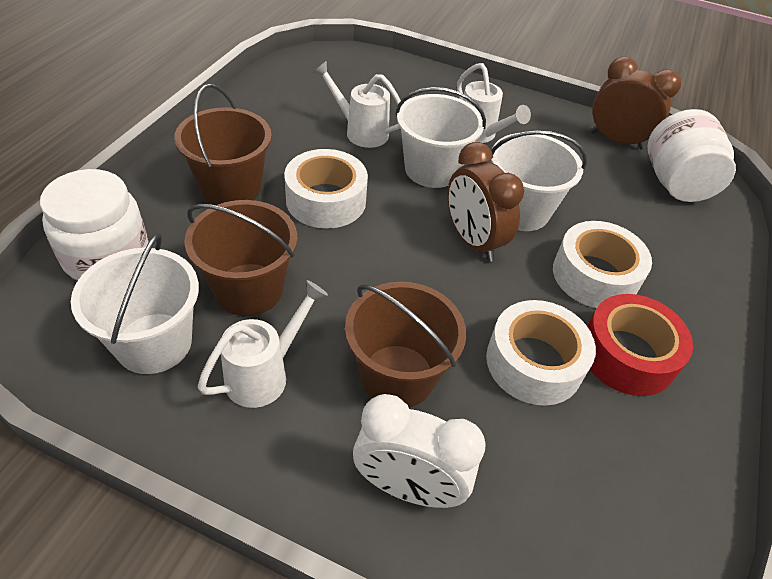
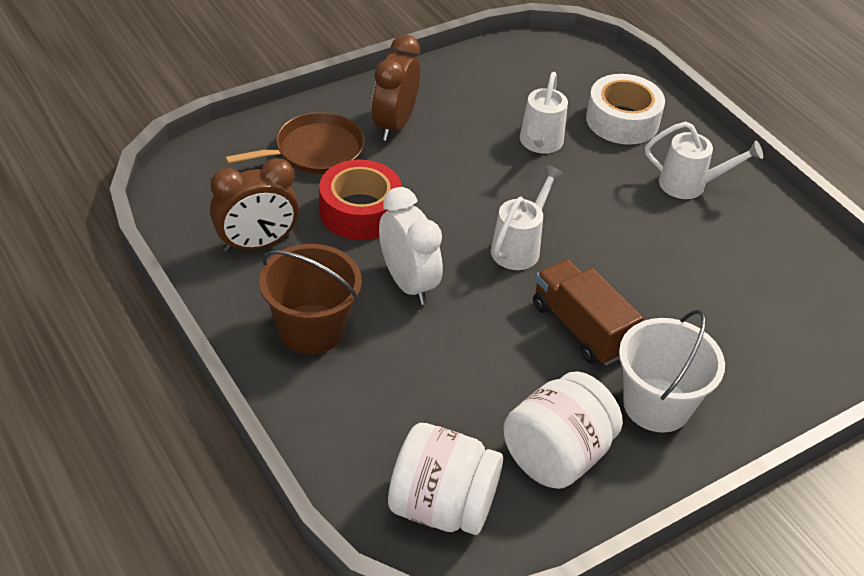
brown bucket: [174,83,272,205] [184,200,298,316] [345,282,466,408] = 3 -> [259,244,362,354] = 1
brown pan: none = 0 -> [225,112,364,174] = 1
brown truck: none = 0 -> [533,259,643,365] = 1
white bucket: [71,233,199,374] [396,87,486,188] [491,131,587,231] = 3 -> [619,310,725,433] = 1
white tape: [284,149,368,229] [486,300,596,406] [553,221,652,308] = 3 -> [586,74,665,145] = 1

